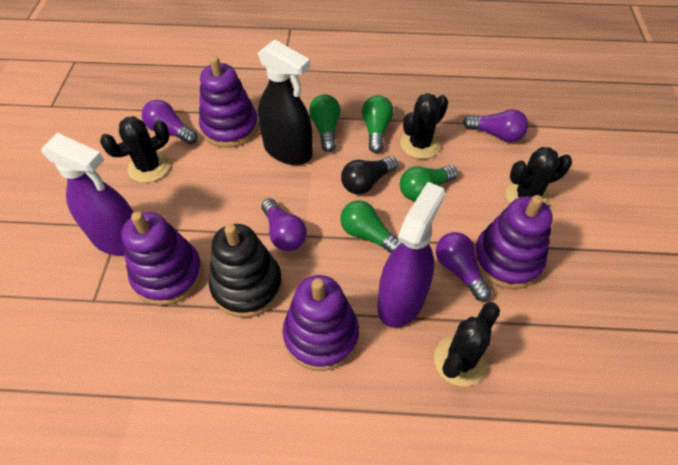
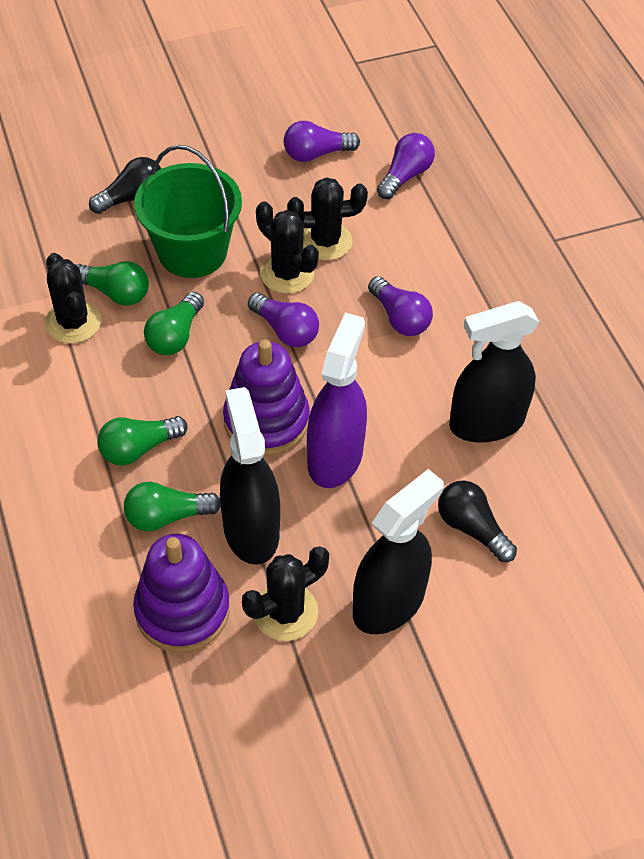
black light bulb: [341,156,398,194] = 1 -> [89,157,161,214] [438,480,517,562] = 2
black spray bottle: [258,39,312,165] = 1 -> [220,387,280,565] [353,469,443,634] [449,301,539,443] = 3
black stacking toy: [209,224,283,318] = 1 -> none = 0
green bucket: none = 0 -> [134,145,242,278] = 1
purple spray bottle: [41,133,134,256] [377,182,445,328] = 2 -> [307,313,367,488] = 1
purple stacking toy: [122,211,203,306] [199,56,259,148] [282,275,359,371] [475,195,553,289] = 4 -> [133,534,230,652] [223,339,310,455] = 2

